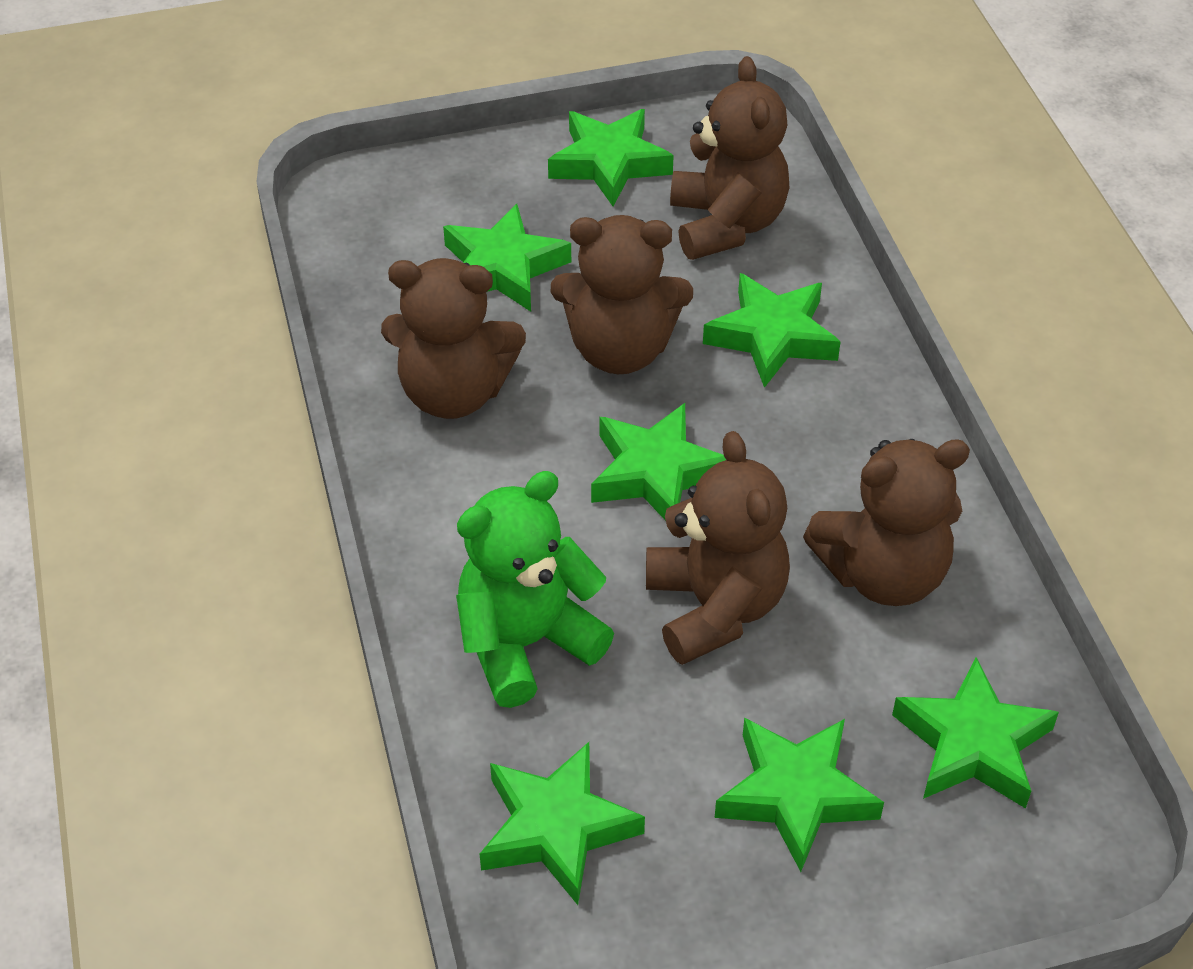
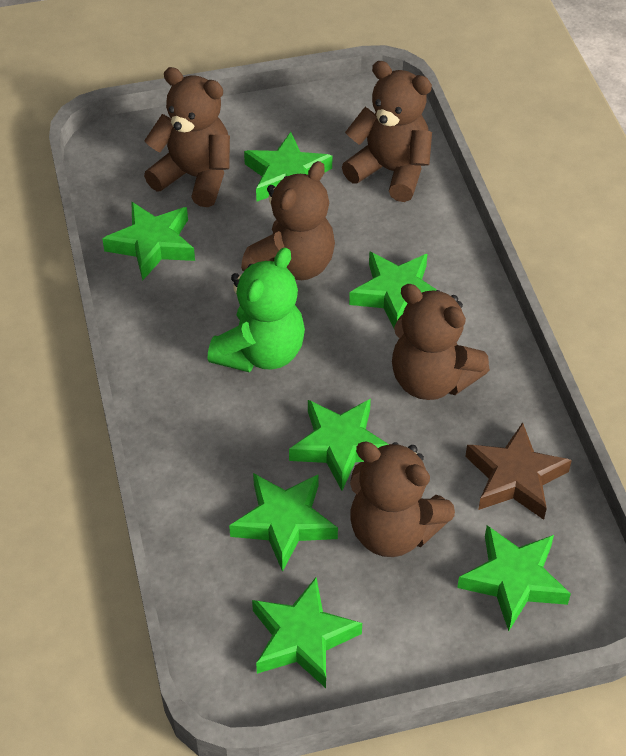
brown star: none = 0 -> [465,422,572,520] = 1

